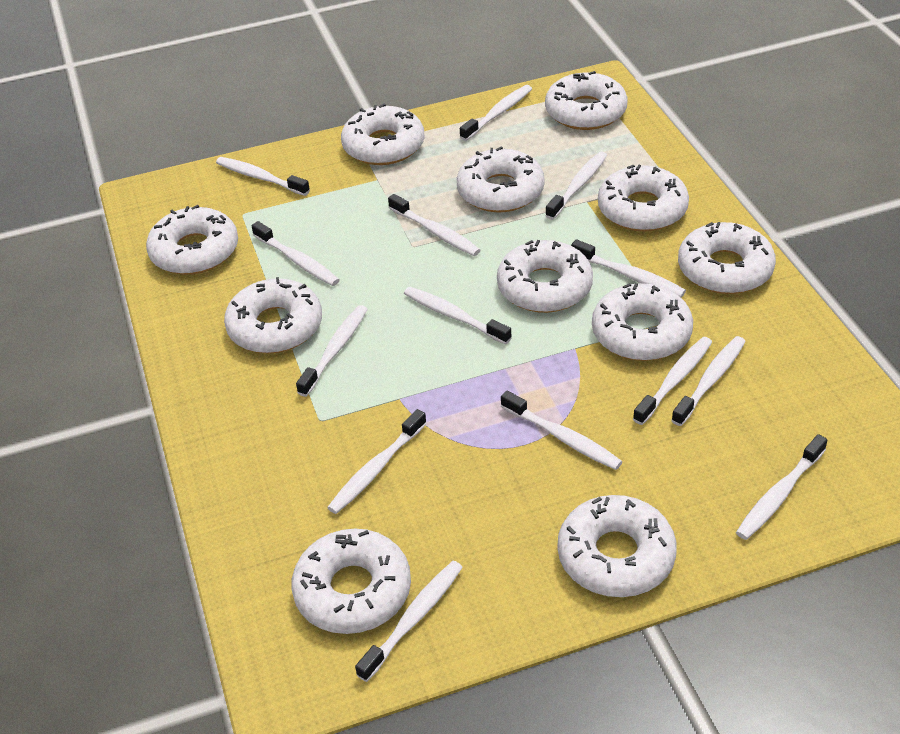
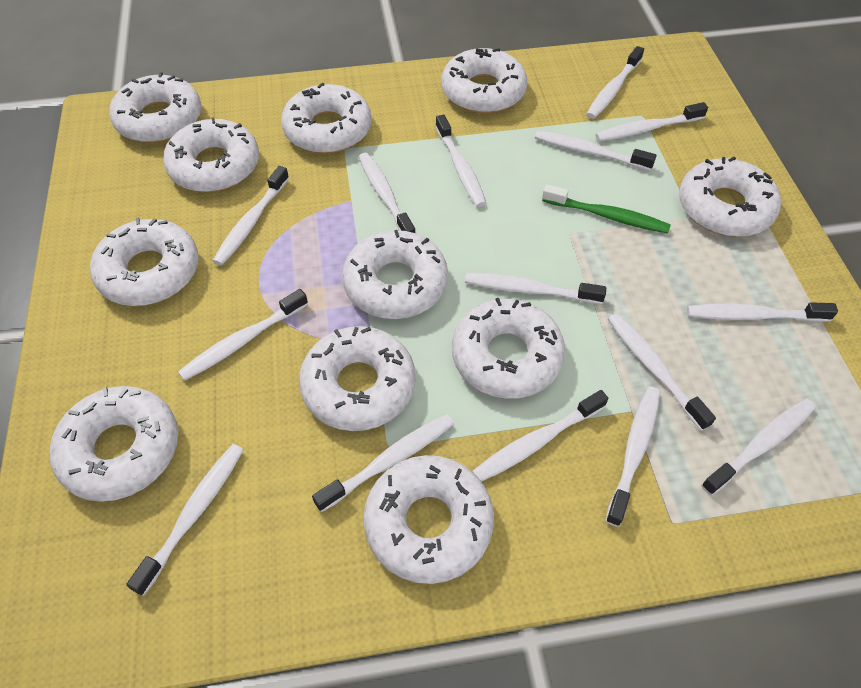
green toothbrush: none = 0 -> [542,184,671,234] = 1
white toothbrush: [216,157,310,196] [252,221,340,286] [296,305,368,397] [327,409,427,514] [355,561,463,682] [388,194,481,256] [404,287,512,344] [460,85,532,141] [501,391,622,470] [545,151,607,220] [571,239,686,297] [633,337,712,425] [671,336,746,426] [736,434,827,540] = 14 -> [126,444,243,596] [178,289,308,381] [213,166,289,265] [312,414,454,512] [359,153,415,233] [435,115,486,207] [465,273,606,304] [472,390,608,482] [535,131,657,171] [586,46,644,119] [596,102,708,142] [606,387,660,527] [608,313,716,431] [687,302,838,322] [701,398,816,495] = 15

